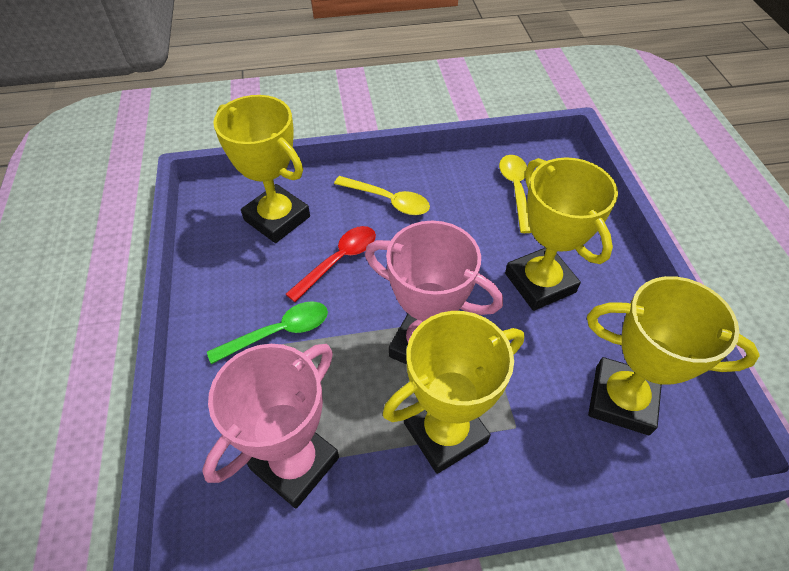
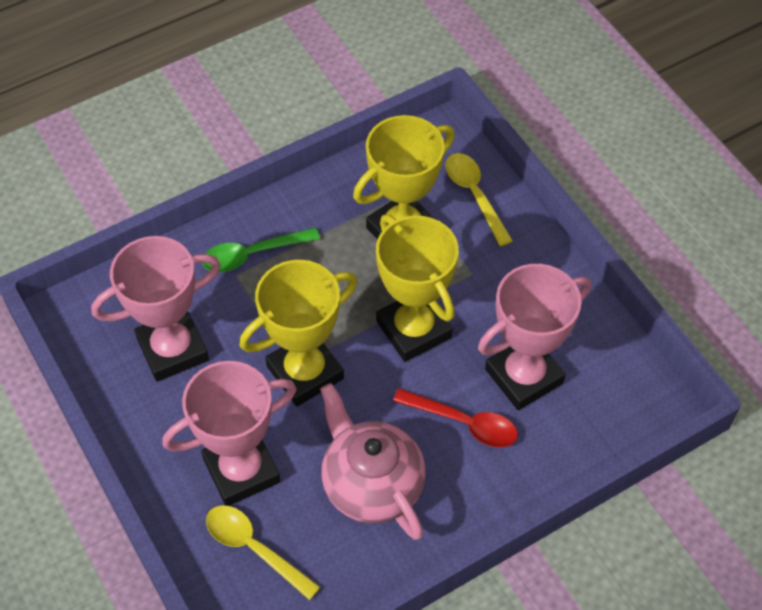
pink teapot: none = 0 -> [320,383,426,540] = 1
pink trophy: [202,344,339,508] [365,221,503,364] = 2 -> [91,236,221,382] [162,361,297,506] [478,264,591,410] = 3
yellow trophy: [213,95,310,243] [383,311,524,474] [505,157,618,311] [587,276,759,435] = 4 -> [239,260,357,407] [353,115,455,240] [376,214,459,362] = 3

